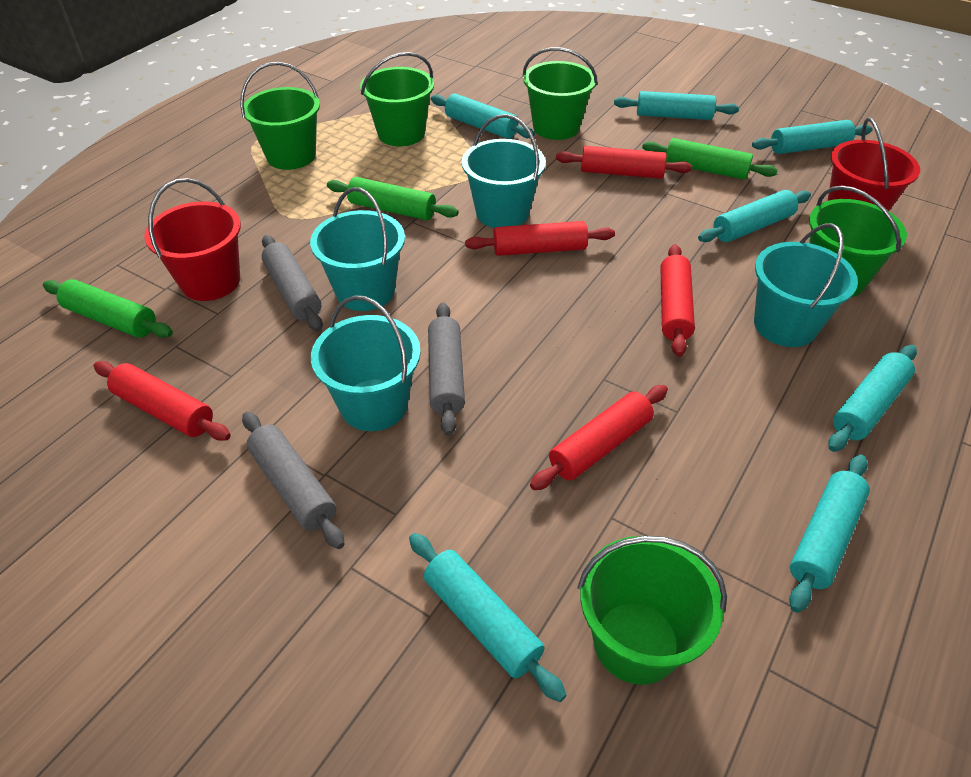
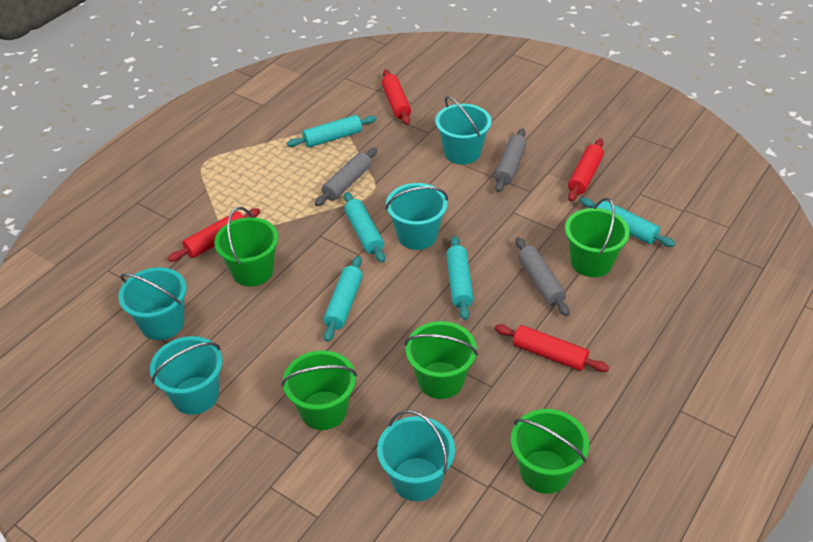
green rolling pin: [43,279,173,338] [327,177,458,220] [642,138,778,180] = 3 -> none = 0
red bucket: [144,178,241,301] [828,117,920,211] = 2 -> none = 0
red rolling pin: [94,361,231,441] [465,221,615,256] [530,385,668,490] [556,146,692,179] [660,244,695,357] = 5 -> [168,208,260,262] [382,70,411,125] [494,324,609,372] [568,139,604,201] = 4
turquoise bucket: [310,187,405,311] [311,295,421,431] [462,114,546,228] [754,223,858,347] = 4 -> [118,267,187,340] [150,336,223,415] [377,410,455,501] [385,183,448,250] [435,96,492,165] = 5
turquoise rolling pin: [409,533,566,702] [431,94,535,139] [614,91,739,120] [698,190,811,242] [752,120,873,154] [789,455,870,613] [828,345,917,452] = 7 -> [287,115,377,147] [323,256,363,342] [344,192,385,263] [446,236,474,320] [580,198,675,247] = 5

